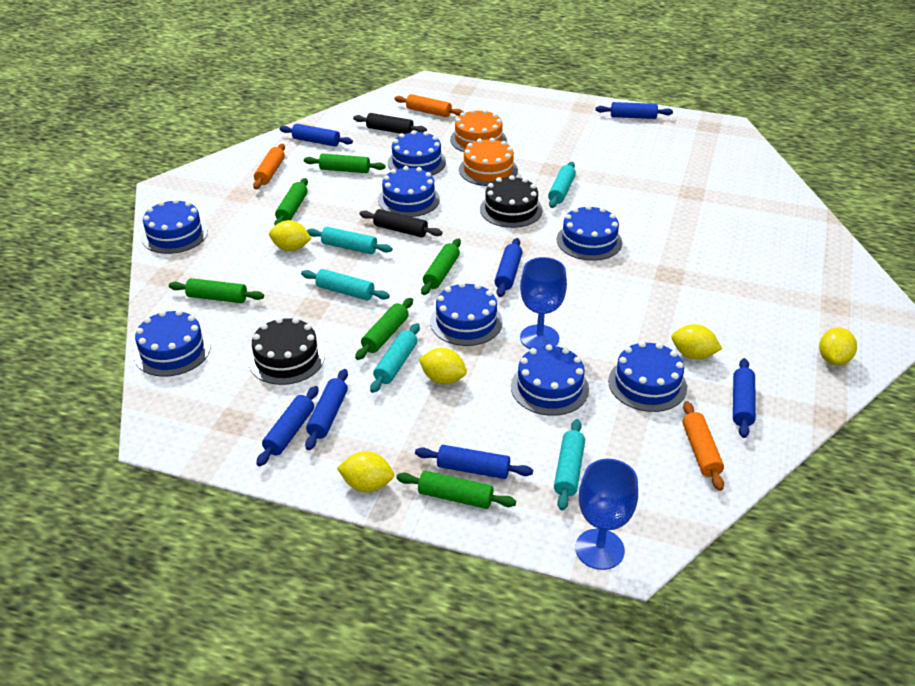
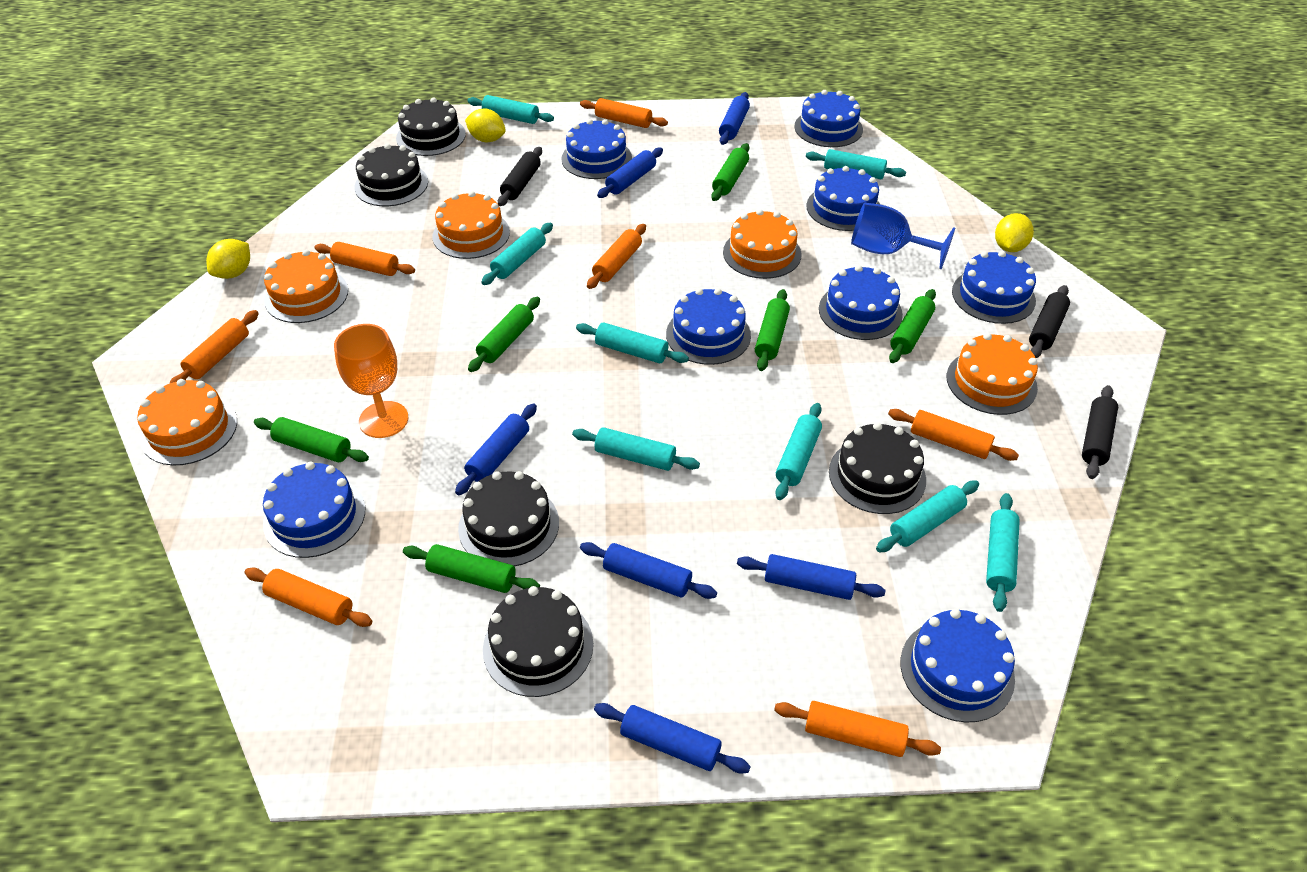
black cake: [249,317,325,385] [480,175,543,228] = 2 -> [354,144,428,206] [396,97,466,156] [458,471,559,566] [483,586,593,697] [829,422,926,514] = 5
black rolling pin: [353,113,427,134] [360,209,443,237] = 2 -> [498,147,542,206] [1029,285,1070,358] [1082,385,1118,479] = 3
blue goblet: [520,257,567,349] [575,459,638,570] = 2 -> [851,203,955,269] = 1
blue rolling pin: [256,386,319,466] [280,124,353,146] [305,369,348,450] [415,445,533,479] [495,238,522,297] [596,102,673,119] [733,358,756,438] = 7 -> [455,403,537,495] [580,542,717,599] [594,703,751,774] [597,148,663,198] [719,92,750,145] [737,554,885,600] = 6
orange cake: [450,109,507,152] [459,138,518,186] = 2 -> [137,379,237,465] [264,250,348,323] [433,191,510,259] [723,209,802,279] [946,333,1038,415] = 5
orange goblet: none = 0 -> [334,324,408,438] = 1
orange rolling pin: [253,144,285,189] [394,94,463,117] [683,401,724,491] = 3 -> [169,310,259,384] [245,567,372,627] [314,242,415,276] [580,98,668,128] [587,224,646,289] [774,701,941,757] [888,409,1019,461] = 7
turquoise rolling pin: [301,269,390,300] [307,227,392,254] [370,323,420,393] [548,162,576,208] [554,419,585,511] = 5 -> [467,95,554,124] [481,223,553,285] [572,427,700,471] [576,323,689,364] [775,403,822,500] [806,149,906,179] [876,481,979,552] [986,493,1020,612] = 8
yellow lemon: [269,220,312,251] [337,451,394,492] [419,348,467,384] [672,324,722,360] [819,328,857,365] = 5 -> [206,239,250,279] [465,109,506,142] [995,213,1034,252] = 3

